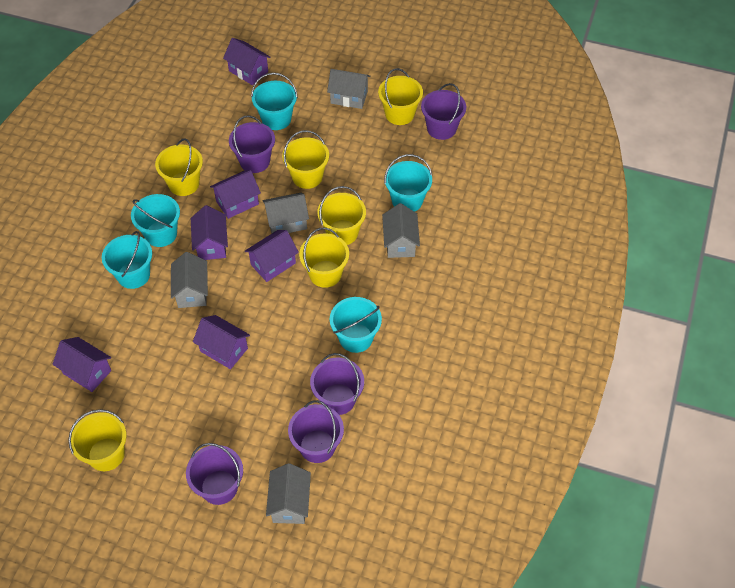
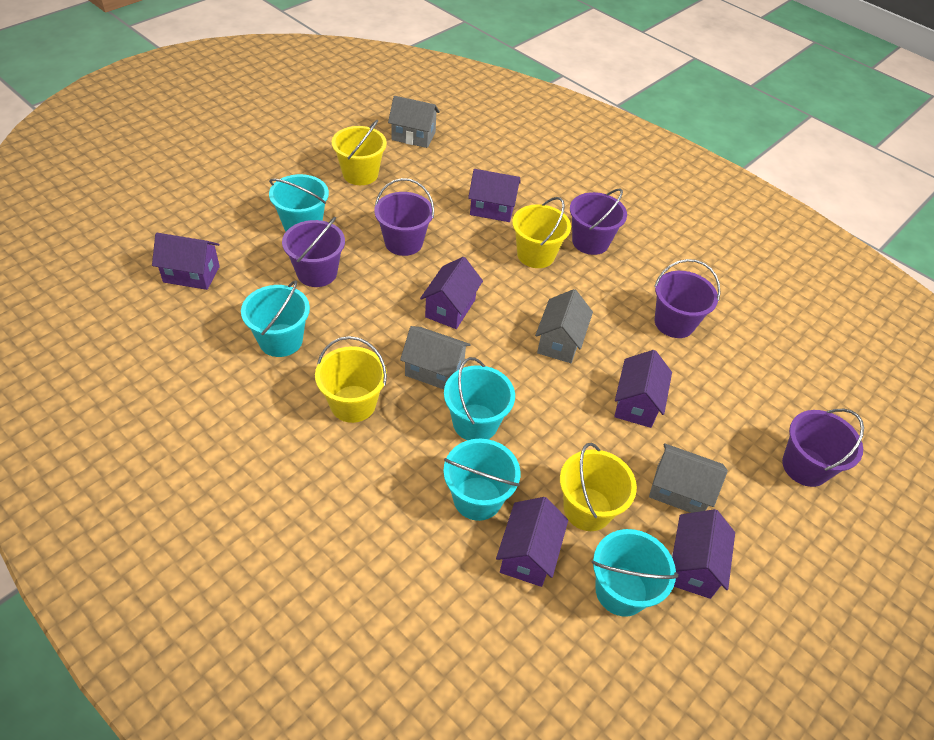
grey house: [171,252,208,308] [263,193,309,233] [266,463,311,524] [327,69,370,109] [382,203,420,258] = 5 -> [388,96,440,148] [400,326,471,389] [535,289,593,363] [649,443,728,513] = 4
yellow bucket: [68,409,127,471] [155,138,203,196] [282,130,329,189] [299,228,349,288] [317,186,366,245] [378,68,423,125] = 6 -> [315,336,387,423] [332,120,387,185] [512,197,571,268] [560,443,637,531] = 4

